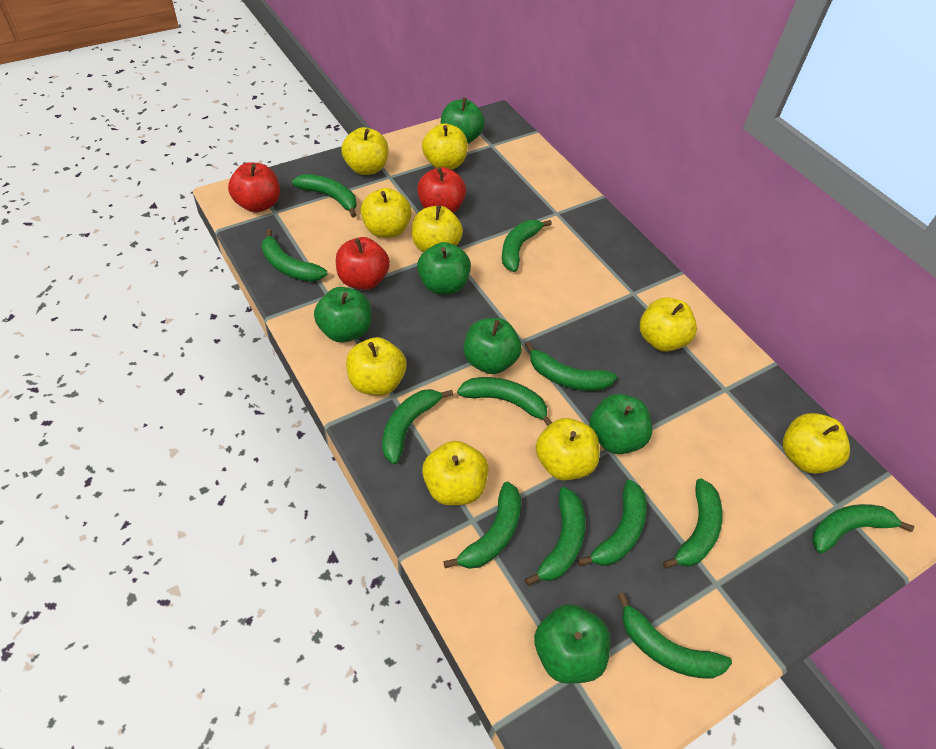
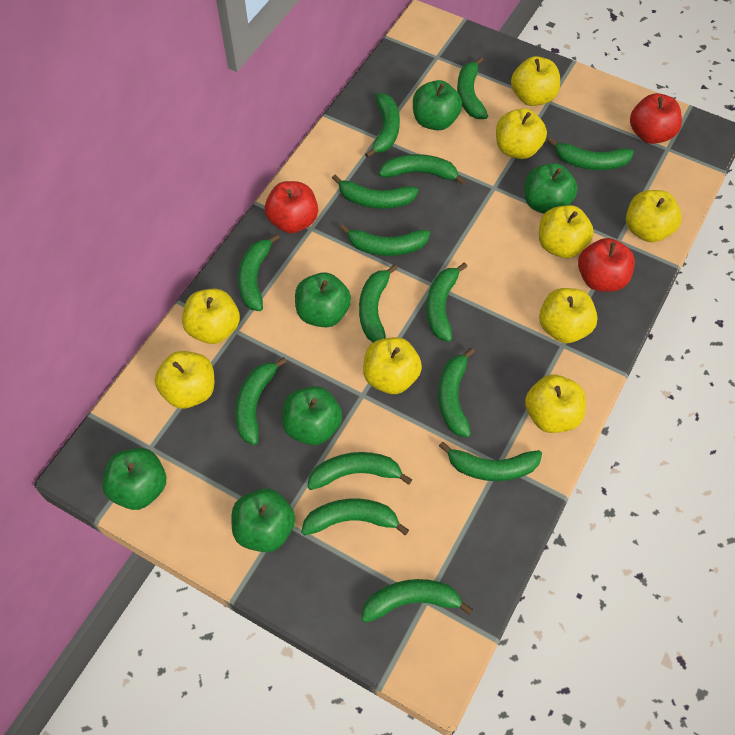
green banana: [262,229,327,282] [292,174,357,218] [382,389,453,464] [443,482,521,569] [457,377,552,426] [502,220,552,272] [525,342,617,391] [525,487,585,586] [578,480,647,566] [617,592,732,679] [663,478,723,569] [812,504,914,553] = 12 -> [235,357,287,445] [238,234,280,311] [301,498,409,535] [307,452,412,490] [332,175,418,209] [340,224,430,256] [359,264,398,342] [361,579,473,623] [365,93,400,158] [379,154,466,185] [426,262,467,342] [438,348,475,438] [439,442,542,481] [457,57,488,119] [548,138,634,170] = 15

